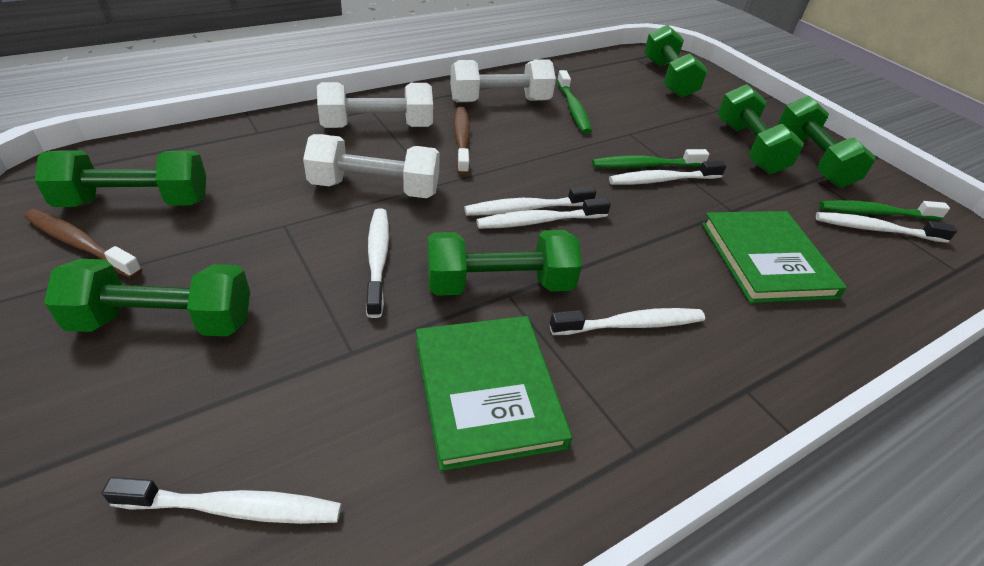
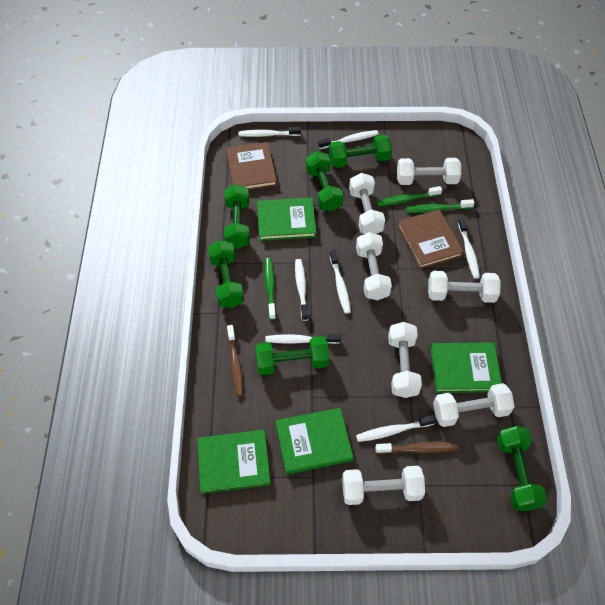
brown book: none = 0 -> [226,142,277,190] [397,209,464,269] = 2
green book: [416,316,572,471] [702,211,847,303] = 2 -> [197,430,271,494] [257,197,316,241] [276,408,353,474] [431,342,502,393] = 4
white dumbbell: [303,134,440,198] [317,82,433,128] [450,59,556,102] = 3 -> [342,466,425,505] [349,173,385,234] [356,232,392,300] [388,322,422,398] [397,158,461,185] [428,271,501,303] [433,383,515,427] = 7

